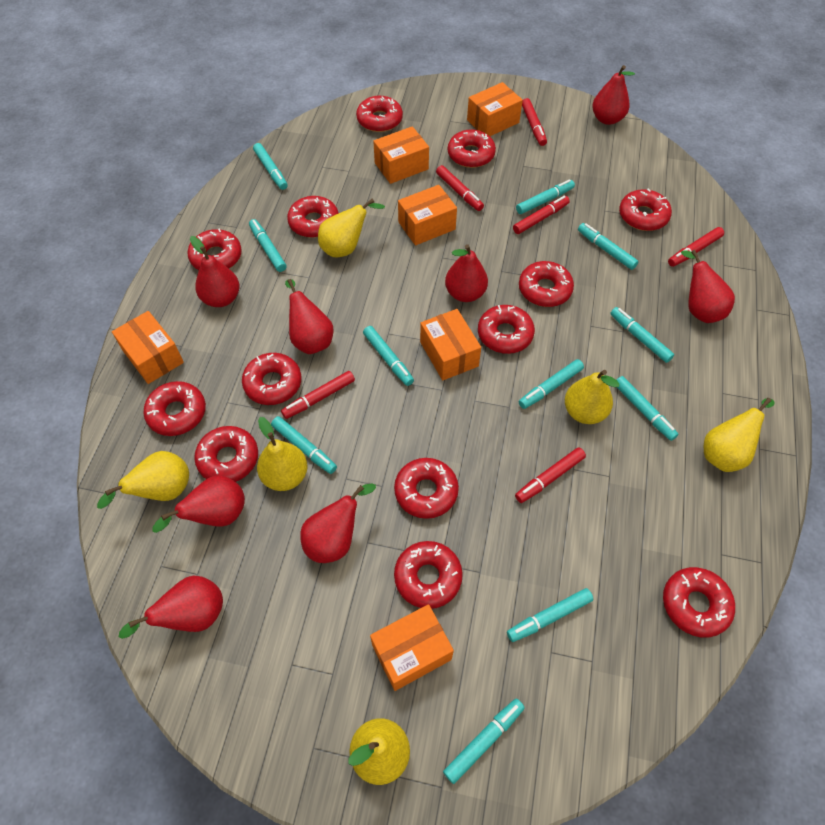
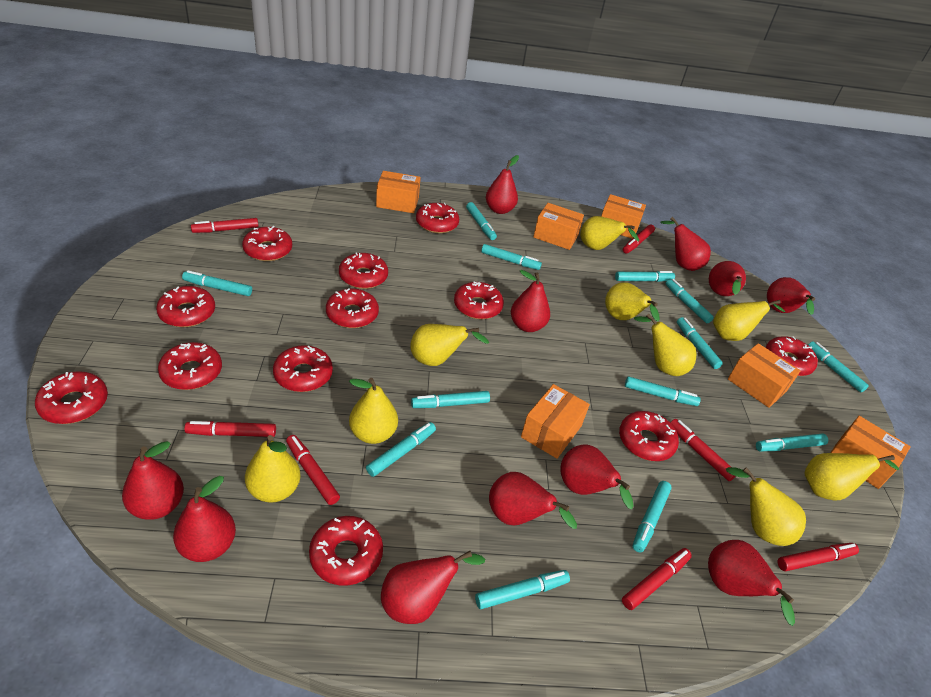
red donut: [143,381,206,436] [187,228,242,270] [194,426,258,482] [242,353,301,405] [287,196,338,238] [356,96,403,132] [394,458,459,519] [394,541,463,609] [448,129,496,168] [478,305,535,354] [519,261,574,307] [619,189,672,231] [663,567,735,638] = 13 -> [35,371,108,424] [156,286,215,327] [158,342,222,390] [242,226,292,261] [273,345,333,392] [309,516,383,586] [326,288,379,328] [339,253,388,289] [416,203,459,233] [454,282,504,319] [619,411,679,461] [765,336,818,376] = 12
red marker: [281,371,355,419] [436,165,484,211] [513,196,570,234] [515,447,586,503] [522,98,547,146] [668,227,724,267] = 6 -> [184,421,276,437] [191,218,258,233] [286,435,340,505] [622,548,692,610] [623,225,655,254] [670,419,736,481] [777,543,859,571] = 7
red pear: [119,576,223,639] [152,475,245,533] [190,236,239,307] [285,279,334,354] [300,483,376,563] [445,244,488,302] [592,65,635,125] [681,250,735,323] = 8 -> [122,441,184,520] [173,476,236,562] [381,551,485,624] [486,155,519,214] [489,472,577,529] [511,270,550,332] [560,444,633,509] [661,217,711,271] [708,540,795,626] [709,261,746,296] [767,277,815,315] = 11
turquoise marker: [249,219,287,272] [253,143,288,190] [271,416,337,474] [363,326,414,386] [443,699,525,784] [507,588,593,642] [516,179,575,214] [519,359,584,409] [578,223,639,270] [610,307,674,363] [617,376,678,441] = 11 -> [182,270,252,296] [366,422,436,477] [411,391,490,408] [466,202,497,240] [475,570,570,609] [481,244,542,270] [615,271,675,282] [625,376,701,406] [633,481,672,553] [665,279,714,323] [677,317,723,369] [756,433,828,451] [808,341,869,392] = 13
yellow pear: [97,451,189,509] [257,417,307,491] [318,199,385,257] [348,718,410,785] [565,370,620,424] [704,398,774,472] = 6 -> [245,435,300,502] [349,378,398,444] [410,324,489,366] [580,216,639,250] [605,282,660,322] [634,313,696,376] [713,300,785,341] [726,467,806,546] [804,453,899,500] = 9

